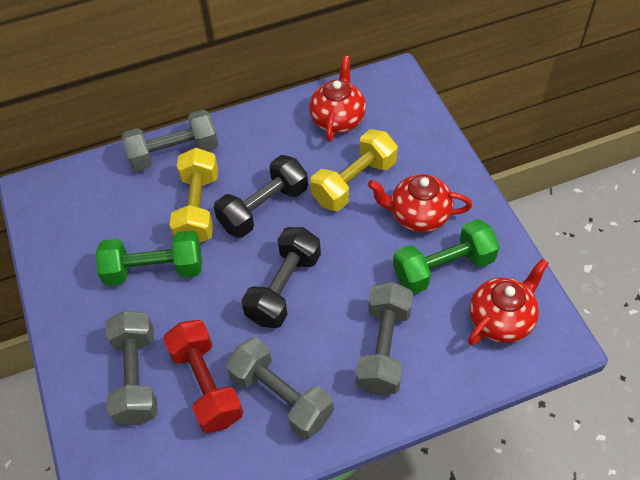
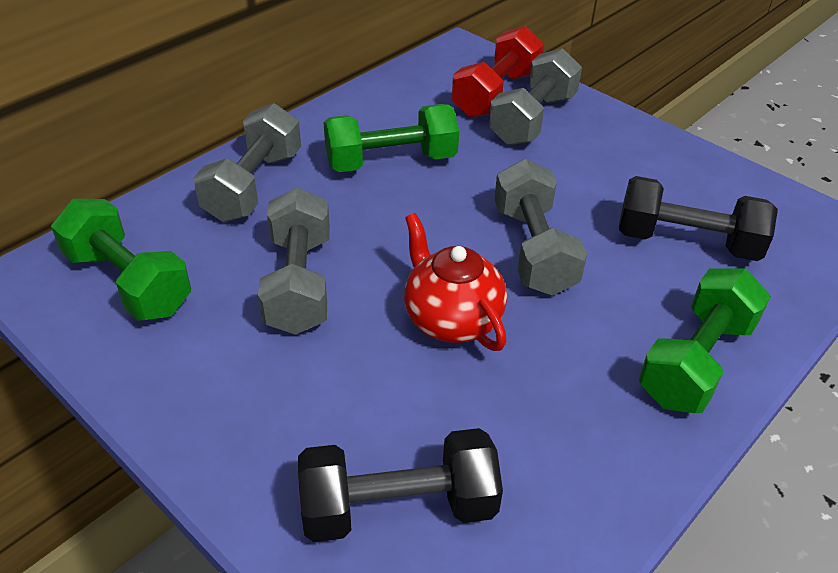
green dumbbell: [96,230,202,286] [393,219,500,294] = 2 -> [51,199,191,321] [324,104,459,172] [639,268,771,413] = 3
red teapot: [309,56,366,142] [368,174,472,232] [468,258,549,345] = 3 -> [404,213,507,351] = 1
yellow dumbbell: [169,148,218,243] [310,129,398,211] = 2 -> none = 0

